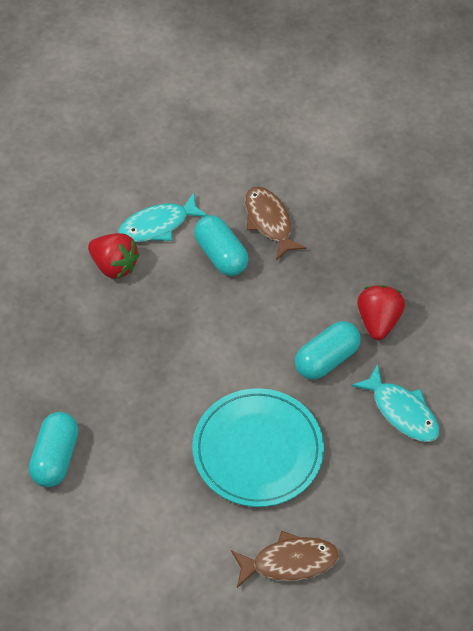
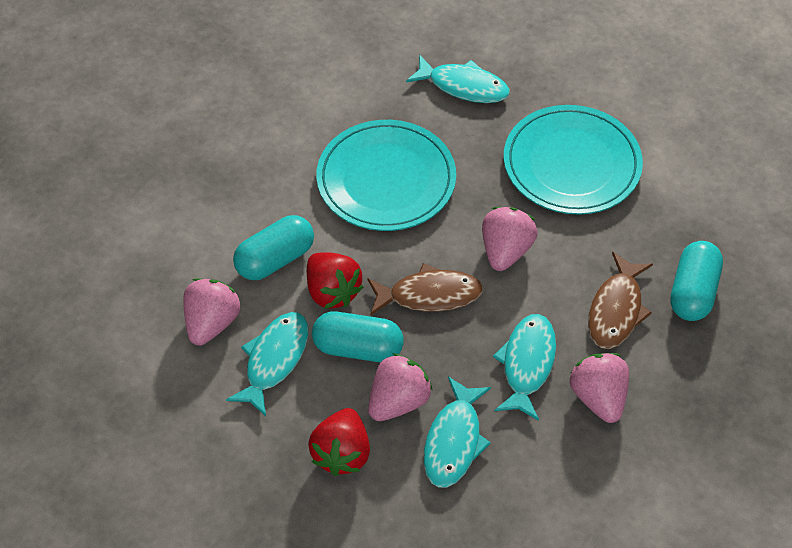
pink strawberry: none = 0 -> [183,278,240,345] [368,353,433,421] [482,207,538,271] [570,353,629,423] = 4
turquoise fish: [118,193,208,242] [352,364,439,442] = 2 -> [226,312,308,416] [406,55,510,103] [424,377,491,488] [493,314,556,421] = 4
turquoise plate: [192,388,324,507] = 1 -> [316,120,456,231] [504,105,643,215] = 2

